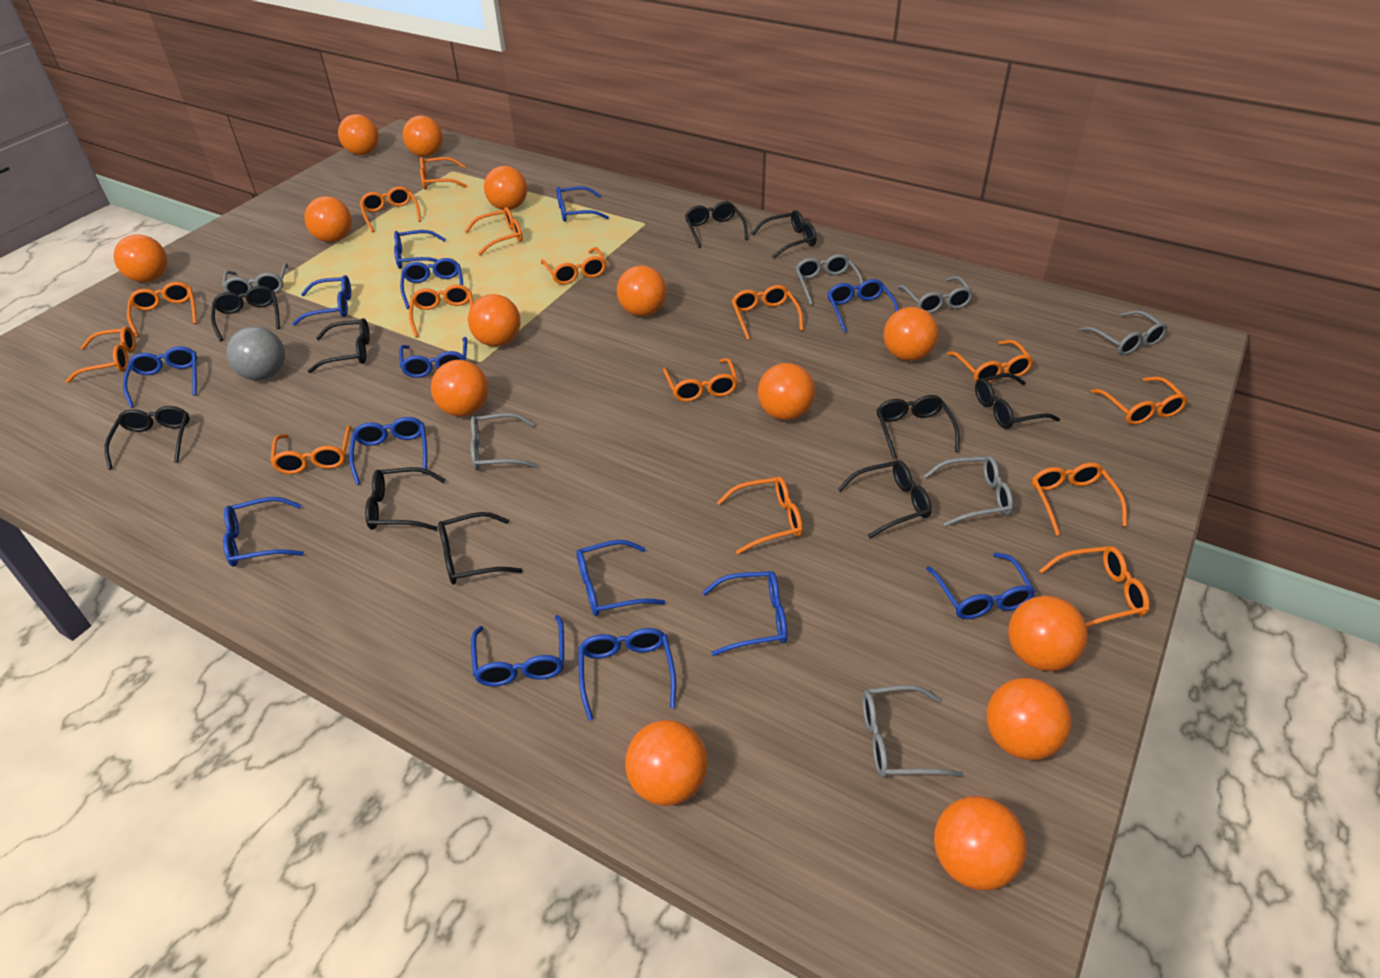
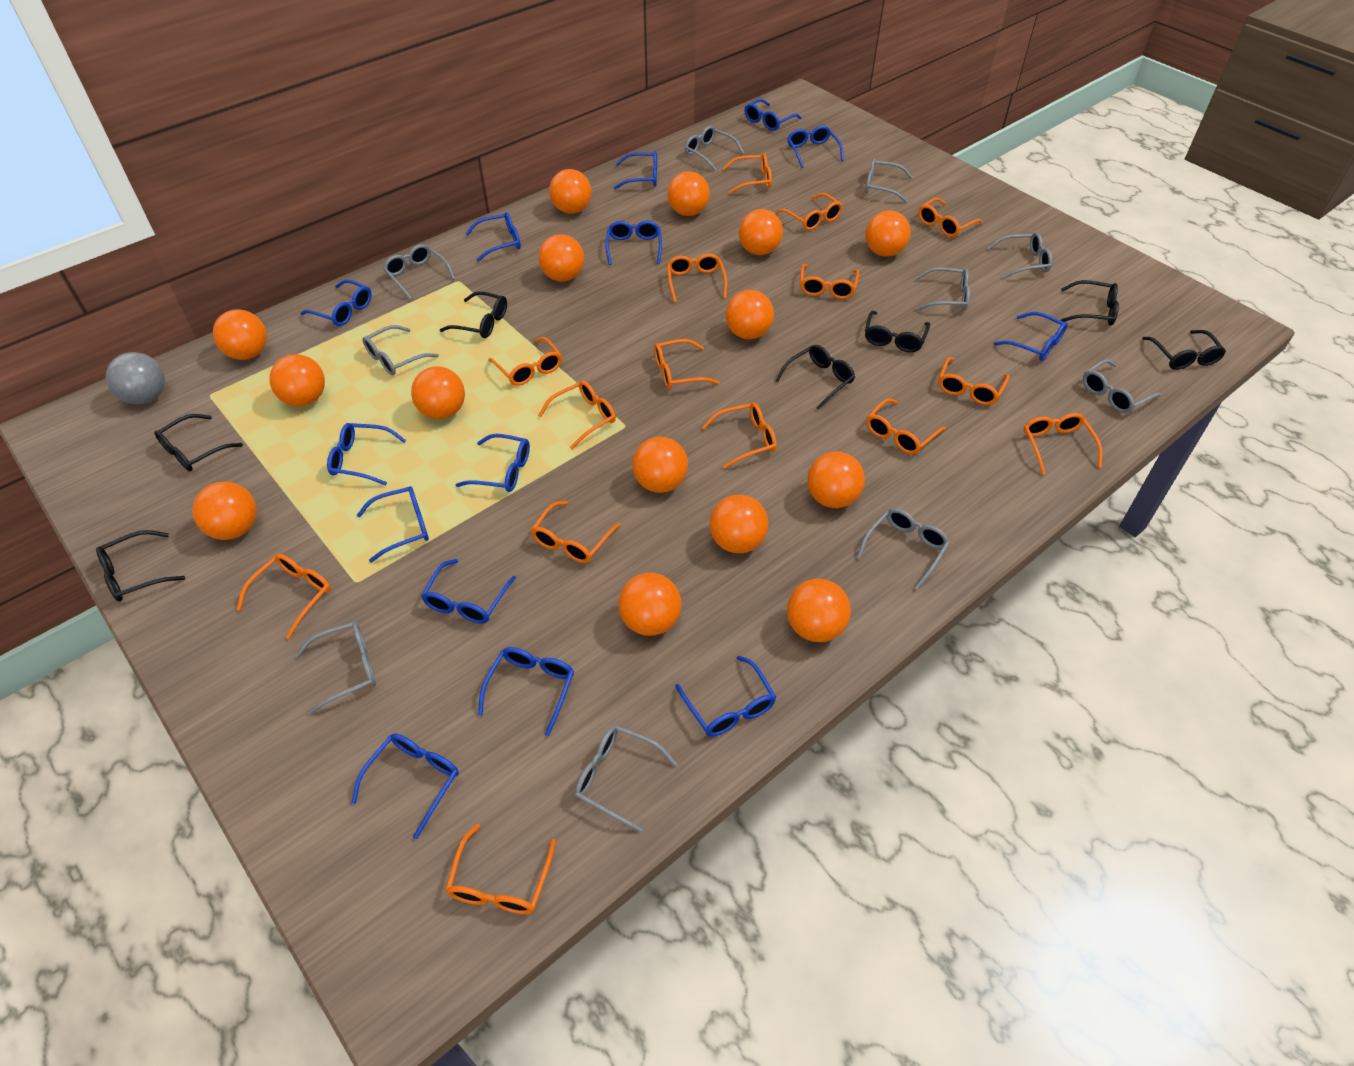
black glasses: [104,406,190,470] [211,286,280,341] [308,318,370,373] [365,467,445,531] [438,512,522,584] [685,201,748,248] [751,210,817,259] [837,460,932,539] [877,395,960,460] [975,373,1060,429] = 10 -> [96,530,185,601] [154,414,243,471] [440,291,507,338] [775,345,855,410] [865,311,930,352] [1061,280,1119,326] [1142,330,1226,370] = 7
grey glasses: [222,263,288,298] [471,413,538,470] [795,254,863,305] [862,685,964,778] [897,276,974,313] [924,456,1013,526] [1078,310,1168,355] = 7 -> [295,622,376,714] [362,325,439,375] [383,244,455,300] [575,725,677,832] [685,126,744,171] [857,508,950,590] [865,158,913,202] [916,267,970,310] [987,232,1052,279] [1083,359,1161,413] = 10
orange ball: [114,234,168,282] [304,196,352,242] [338,114,379,155] [403,115,443,157] [431,360,489,416] [468,294,521,347] [484,166,527,210] [617,265,667,316] [626,720,708,806] [758,363,815,420] [884,307,938,361] [934,796,1027,890] [986,678,1071,760] [1008,596,1088,671] = 14 -> [192,482,257,540] [213,309,267,360] [270,354,325,406] [411,366,465,419] [538,234,584,282] [549,169,592,214] [618,573,681,636] [632,437,688,493] [668,171,710,216] [710,495,768,553] [726,290,774,339] [739,209,783,255] [787,579,851,642] [807,452,865,508] [865,210,911,257] = 15

